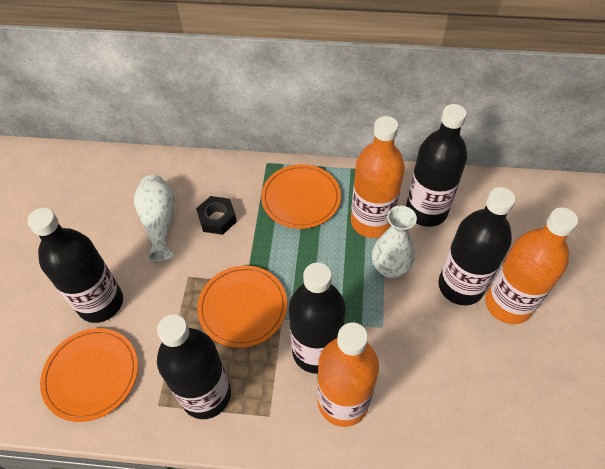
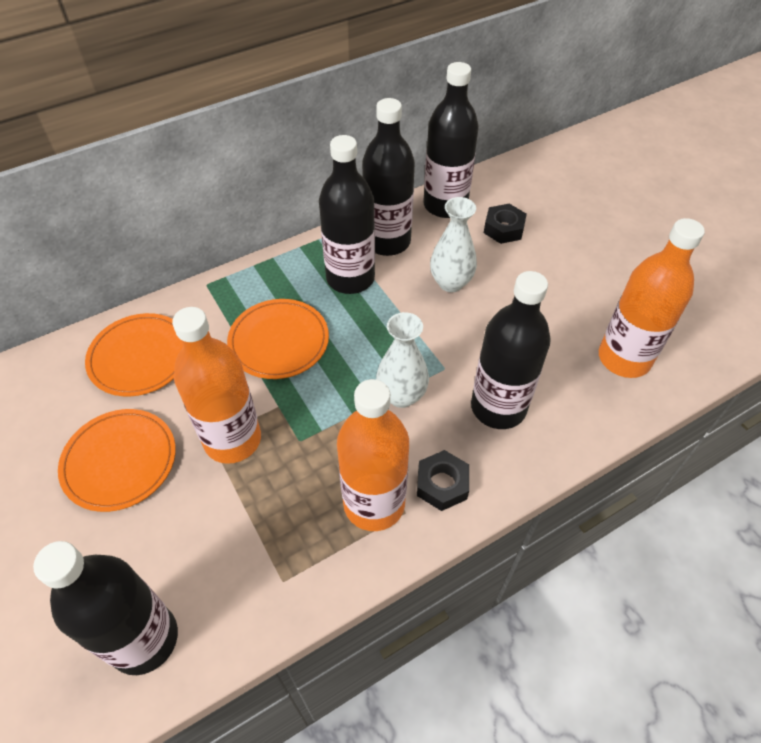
black nut: [196,196,237,235] = 1 -> [417,450,469,511] [484,204,527,244] = 2

